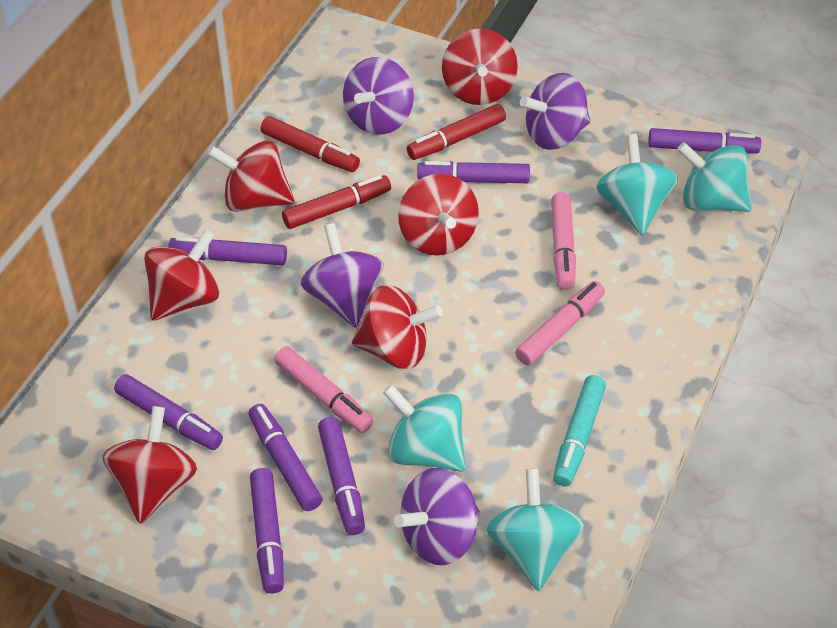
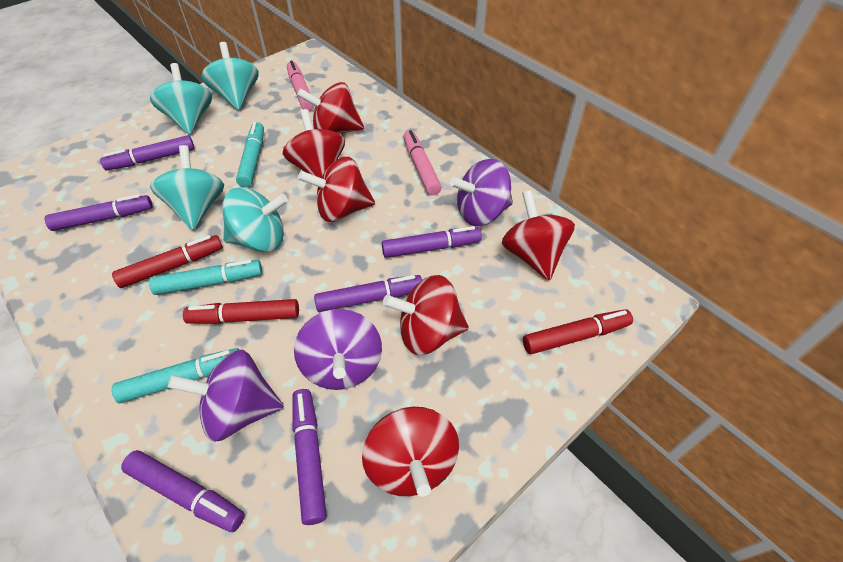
pink marker: [274,346,373,433] [515,281,605,365] [551,192,576,290] = 3 -> [287,60,315,111] [403,130,442,195] = 2
purple marker: [114,374,223,450] [168,237,287,265] [248,404,323,511] [250,468,284,593] [318,417,365,535] [417,161,530,183] [648,128,761,154] = 7 -> [45,194,153,231] [100,135,195,170] [121,450,245,532] [292,389,327,525] [314,275,422,312] [382,226,482,258] = 6
purple spinning top: [301,223,383,328] [343,57,414,135] [394,468,480,565] [520,73,590,150] = 4 -> [168,349,284,442] [294,309,382,390] [450,159,513,226] = 3
turquoise marker: [553,375,606,487] = 1 -> [112,348,239,403] [149,260,262,295] [236,122,264,187] = 3

